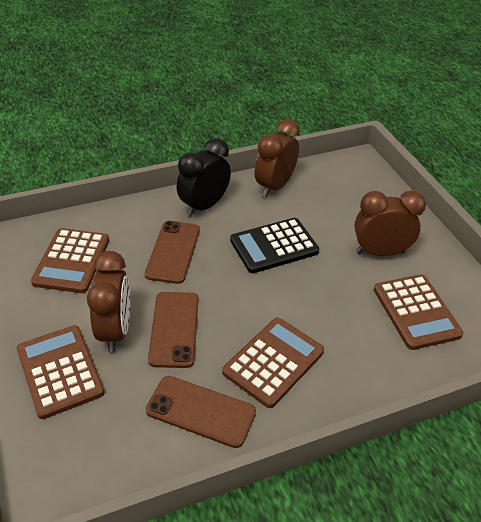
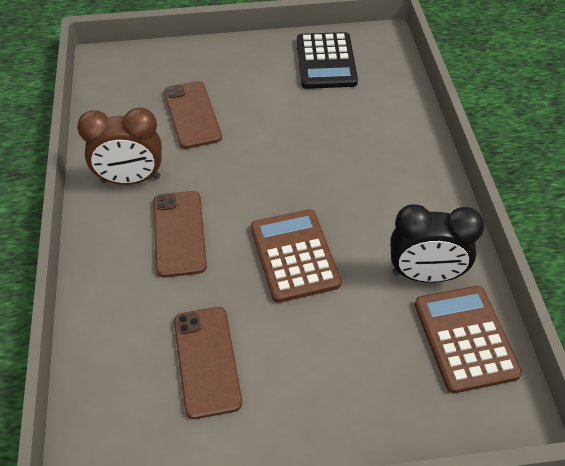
brown calculator: [16,325,105,419] [31,228,109,293] [222,318,324,408] [374,275,463,350] = 4 -> [251,209,342,303] [415,286,522,393] = 2
brown clock: [87,251,130,352] [255,119,300,197] [354,190,426,256] = 3 -> [77,107,162,185] = 1

